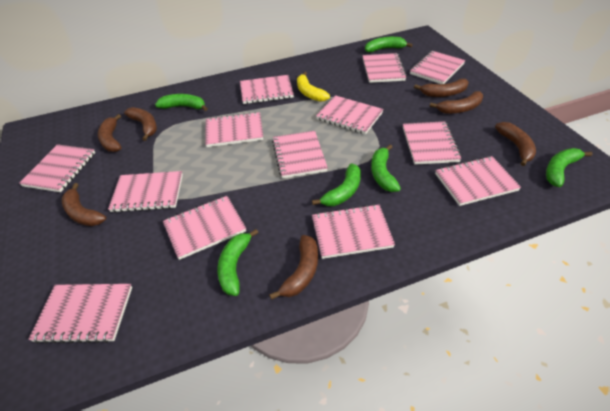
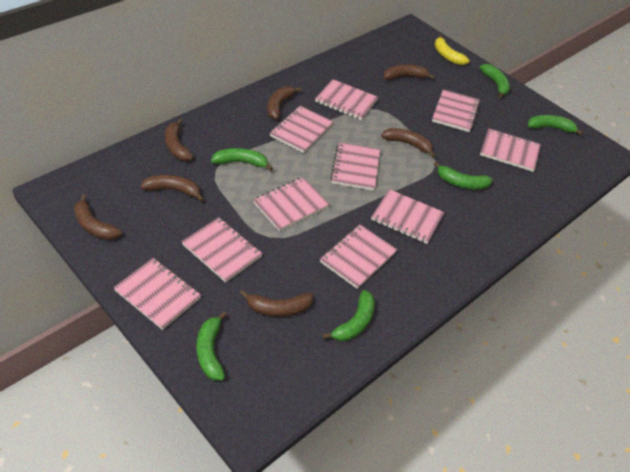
pink notebook: [19,144,95,192] [28,284,132,344] [108,171,183,213] [163,196,246,260] [205,112,263,147] [240,75,294,104] [272,131,328,178] [312,204,395,259] [316,95,384,134] [362,53,407,83] [403,121,461,165] [410,51,465,84] [435,156,521,206] = 13 -> [113,258,201,330] [181,217,263,283] [253,177,330,231] [270,106,334,153] [315,79,378,120] [320,224,397,289] [330,142,380,191] [371,189,444,244] [432,89,480,132] [480,128,541,172] = 10

